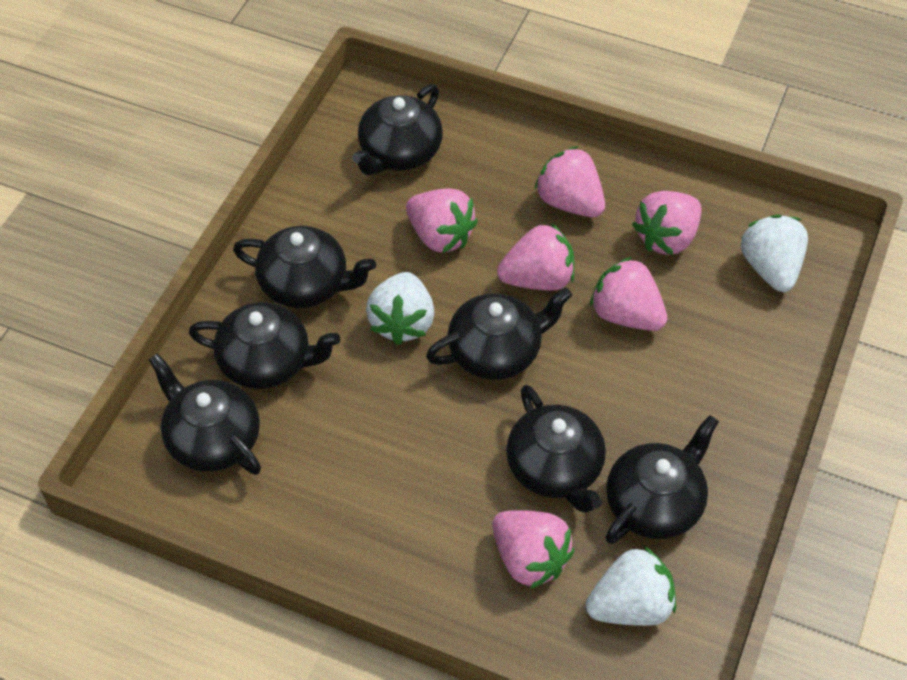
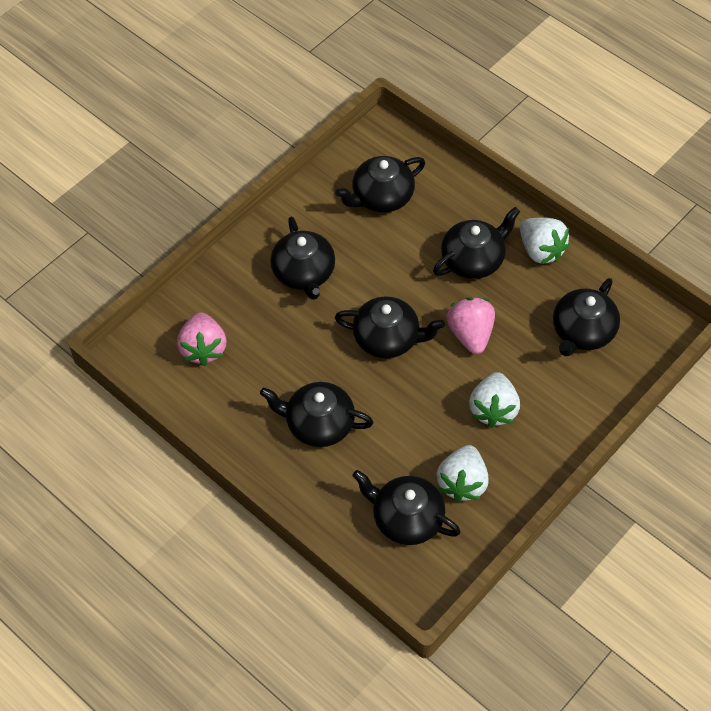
pink strawberry: [406,188,478,253] [492,510,575,589] [497,223,575,291] [534,146,605,217] [590,257,667,331] [632,191,702,255] = 6 -> [177,312,227,366] [446,297,495,354] = 2

